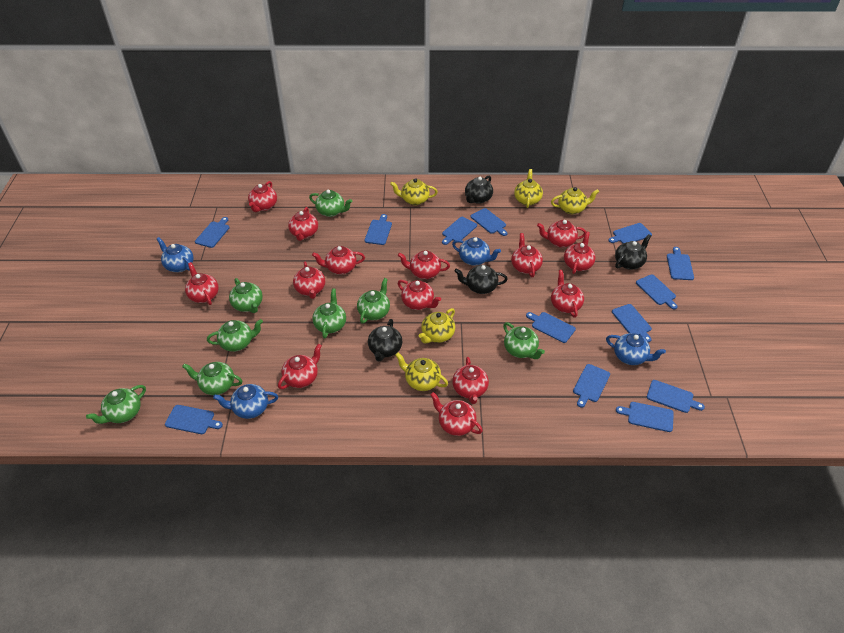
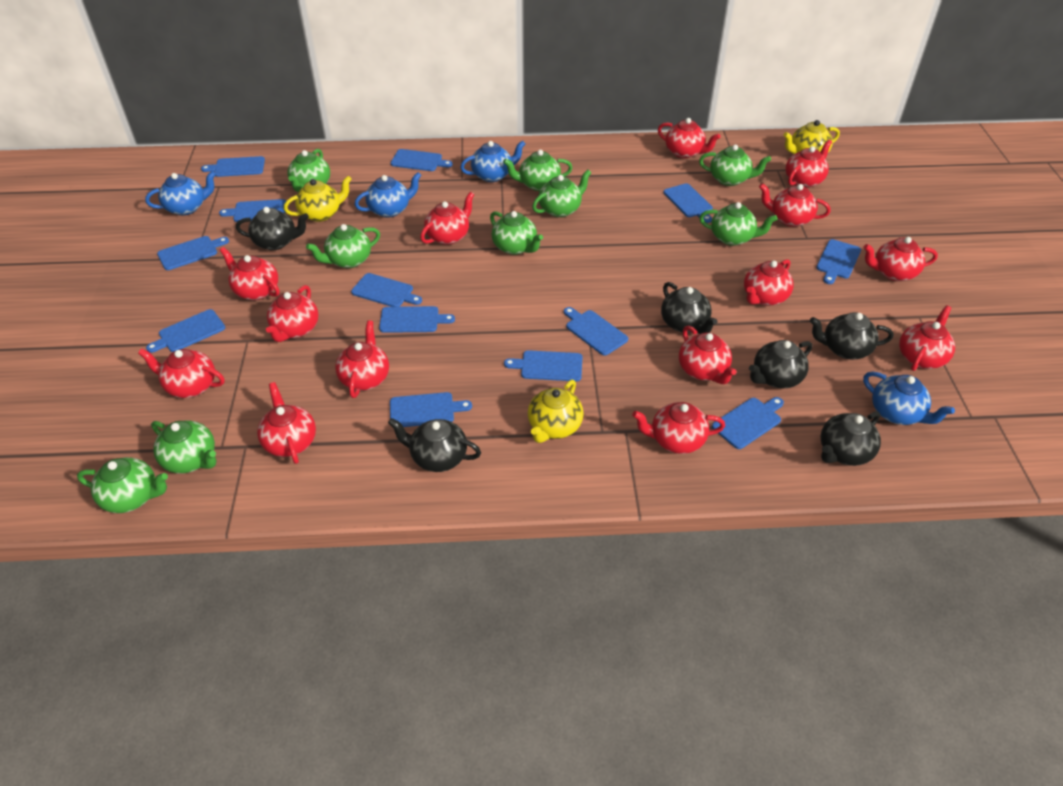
black teapot: [368,319,402,362] [454,265,508,294] [465,176,493,204] [615,234,651,270] = 4 -> [236,207,309,250] [388,418,481,472] [661,282,718,334] [749,340,812,388] [810,312,893,359] [821,411,881,466] = 6
green teapot: [86,385,146,424] [182,362,242,395] [207,319,263,352] [229,278,263,313] [309,190,352,217] [312,288,346,338] [357,278,390,324] [503,322,545,359] = 8 -> [77,457,168,513] [151,421,216,474] [287,149,330,192] [306,224,380,268] [490,211,543,255] [503,150,572,191] [532,170,592,217] [699,145,771,186] [699,202,777,246] = 9
yellow teapot: [390,178,438,205] [395,352,448,391] [419,308,455,344] [514,169,543,208] [551,187,599,214] = 5 -> [284,176,352,222] [528,380,583,443] [783,120,840,154] = 3

